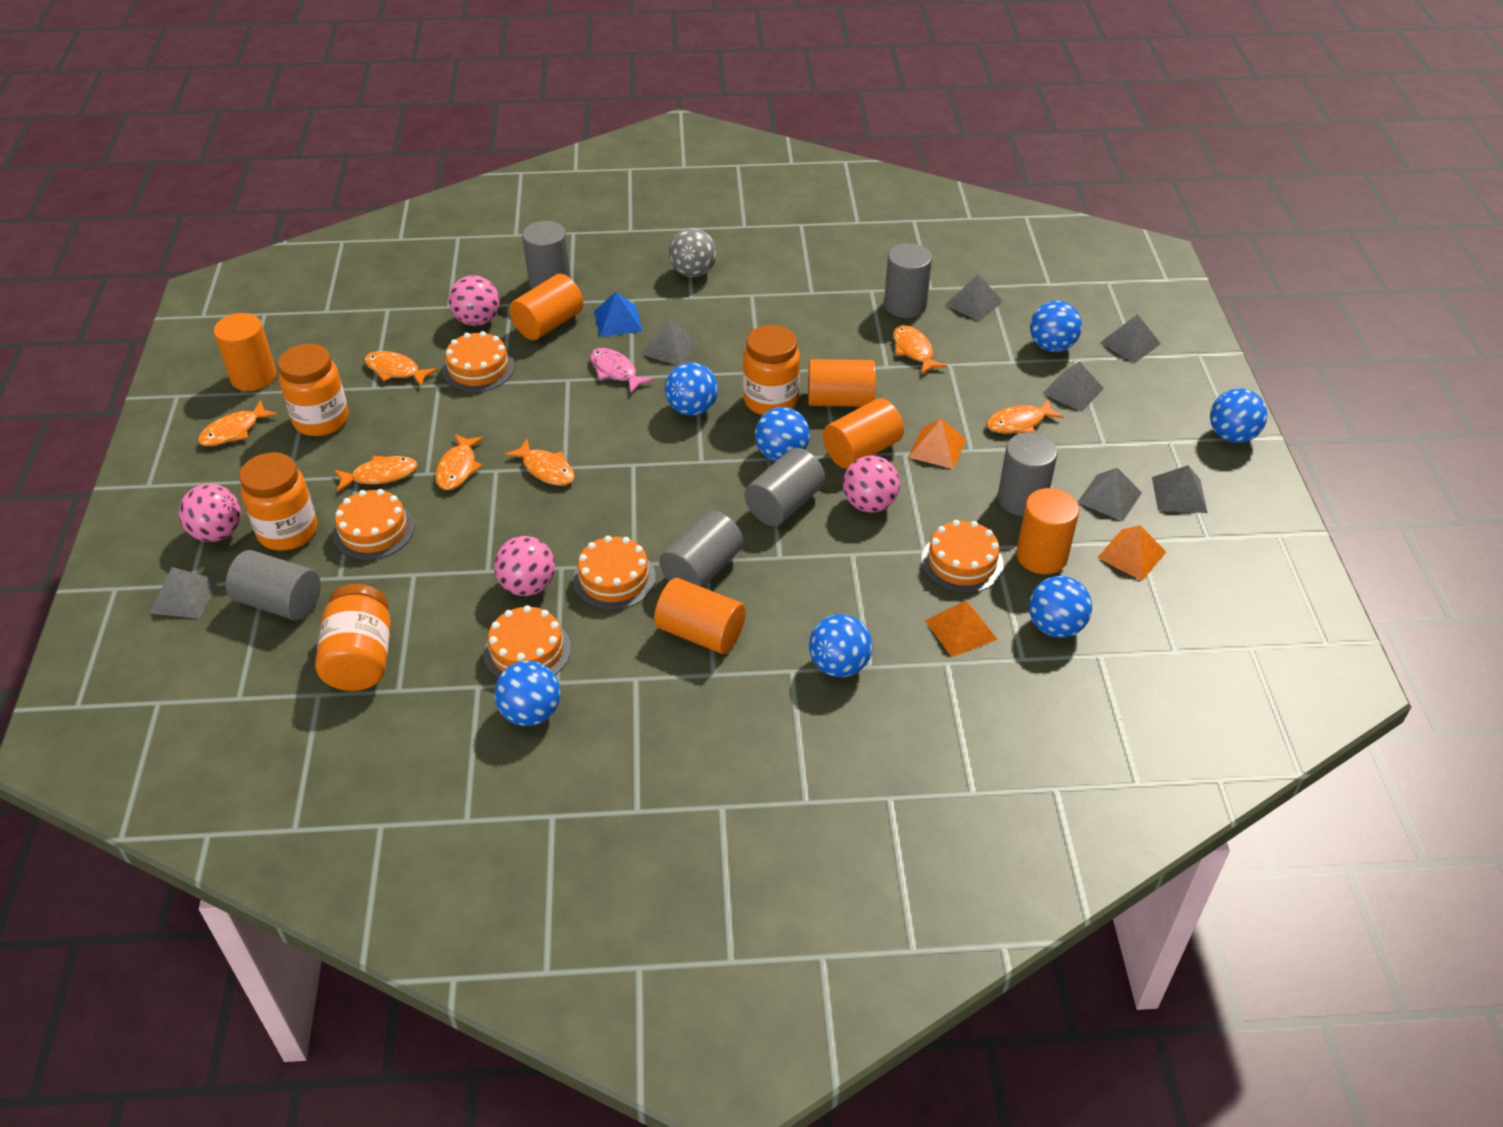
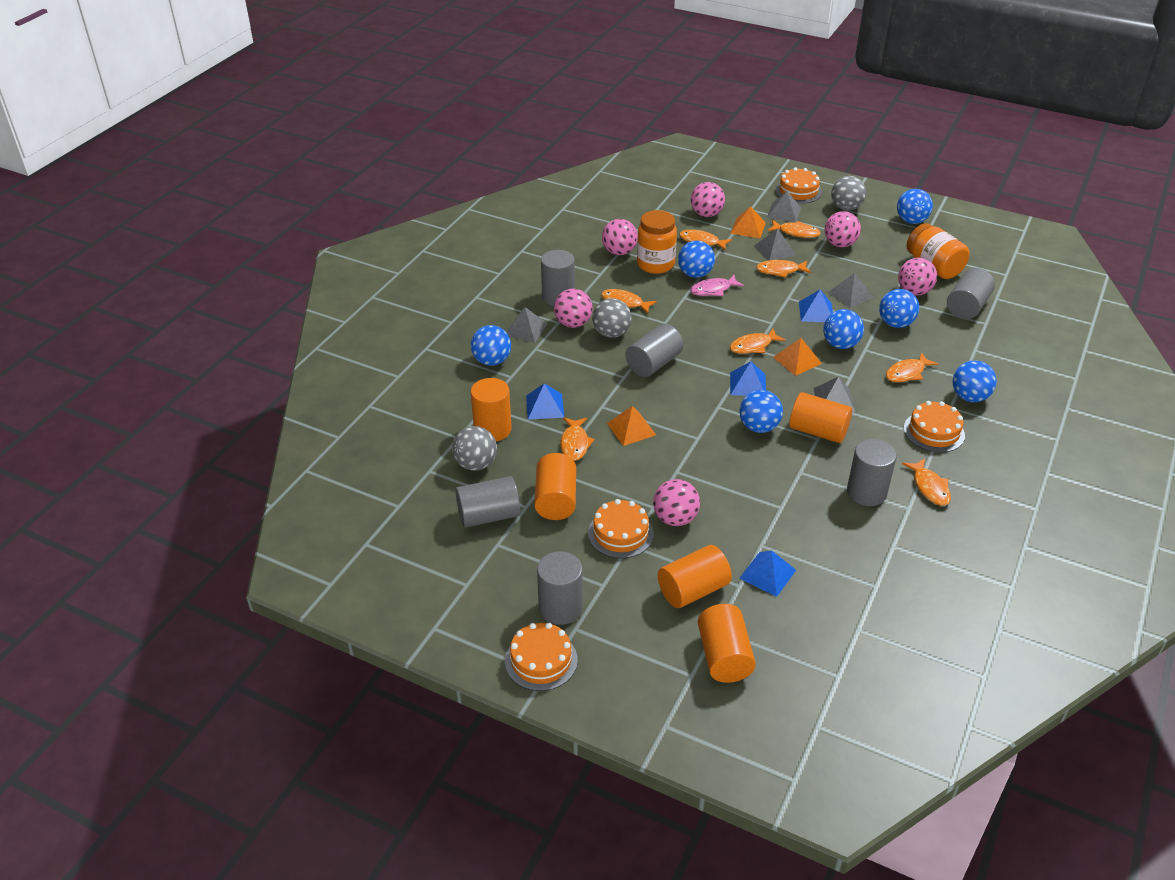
blue pyramid: [594,292,643,337] = 1 -> [526,383,564,420] [730,361,766,396] [739,550,796,597] [799,290,833,322] = 4
grey ball: [669,228,717,277] = 1 -> [452,426,497,471] [592,298,632,338] [831,176,866,211] = 3
grey pyramid: [149,567,219,618] [641,318,699,366] [945,274,1003,321] [1042,361,1104,412] [1077,468,1142,521] [1100,314,1161,363] [1152,465,1208,513] = 7 -> [506,307,547,343] [754,228,796,260] [767,191,801,222] [813,377,855,412] [828,273,874,308] = 5
orange cake: [333,489,414,560] [442,331,515,392] [484,605,571,679] [573,536,656,610] [921,520,1004,593] = 5 -> [505,623,578,691] [588,499,654,558] [775,167,822,204] [904,401,965,452] = 4
orange cylinder: [214,313,277,391] [509,274,583,340] [654,578,746,654] [808,359,876,407] [823,398,904,469] [1016,488,1079,574] = 6 -> [471,378,512,441] [534,453,576,520] [658,545,732,608] [698,604,756,683] [789,392,852,443] = 5
orange fish: [198,400,277,446] [334,456,418,492] [364,351,438,387] [435,434,484,490] [504,439,575,486] [893,325,947,375] [986,399,1064,433] = 7 -> [560,418,595,461] [601,289,657,313] [679,230,732,251] [730,329,786,354] [756,260,811,278] [768,220,821,238] [886,352,938,382] [902,458,951,506] = 8
orange jar: [239,452,318,551] [278,344,349,436] [315,584,391,691] [743,325,800,415] = 4 -> [637,210,677,274] [907,223,970,279] = 2
pink ball: [179,484,241,542] [449,275,500,326] [494,536,555,596] [843,455,900,513] = 4 -> [554,289,593,328] [602,219,638,255] [653,479,700,526] [691,182,725,217] [824,211,861,247] [898,258,937,295] = 6

